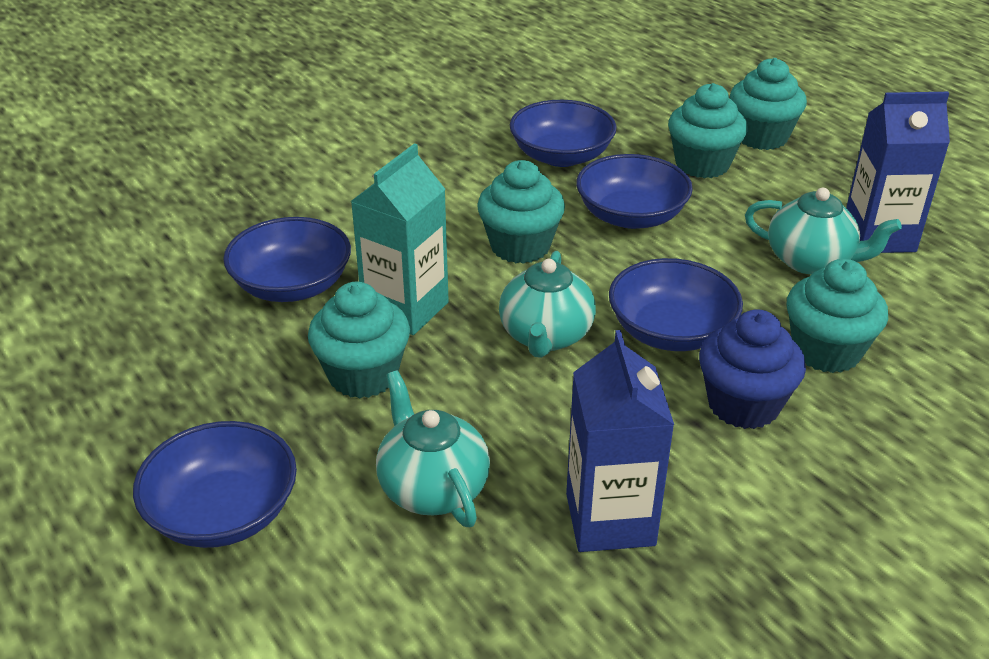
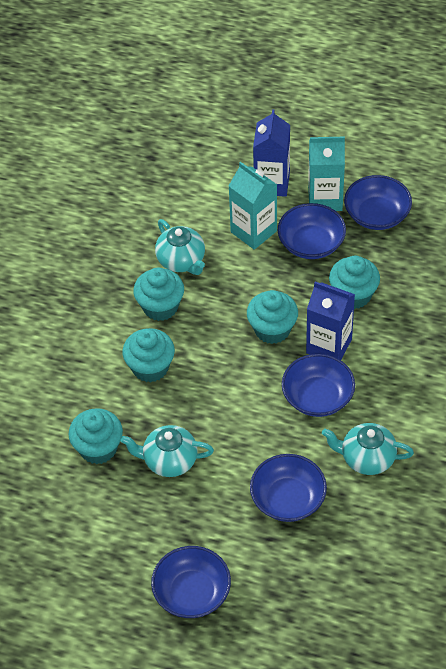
blue cupcake: [699,309,806,429] = 1 -> none = 0
turquoise carton: [351,144,449,335] = 1 -> [229,162,277,250] [308,137,345,211] = 2

